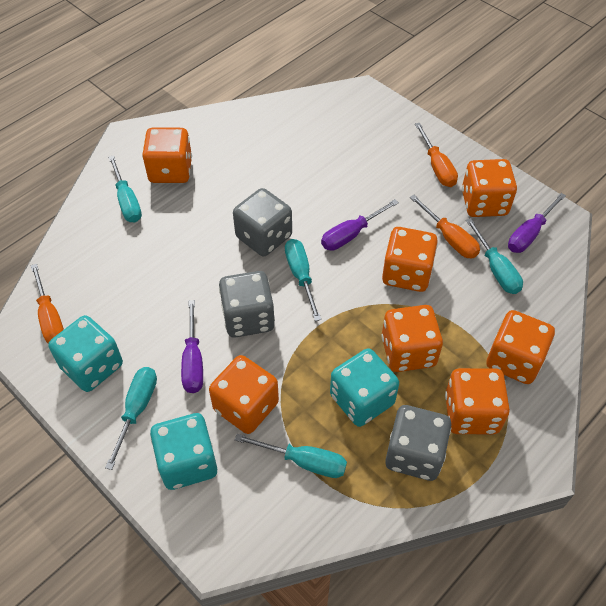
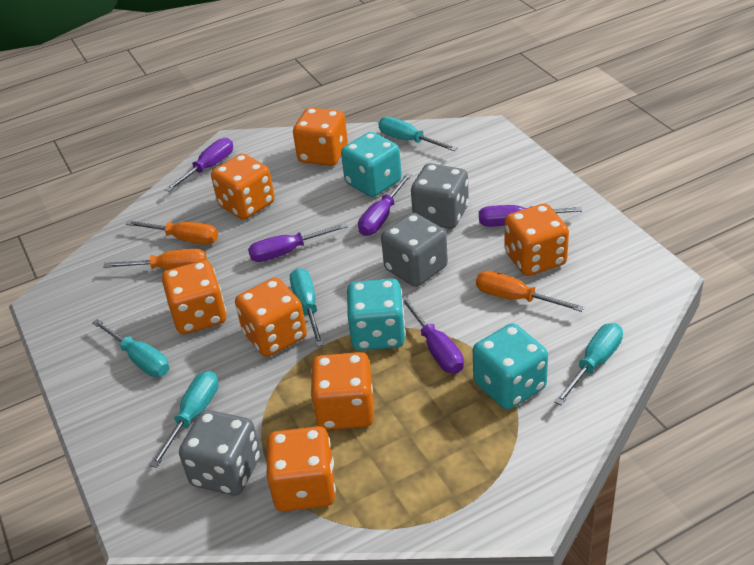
purple screwdriver: [181,300,203,393] [321,199,399,251] [508,193,566,253] = 3 -> [165,138,233,192] [248,223,348,262] [358,173,412,236] [402,296,464,373] [479,205,582,227] = 5

